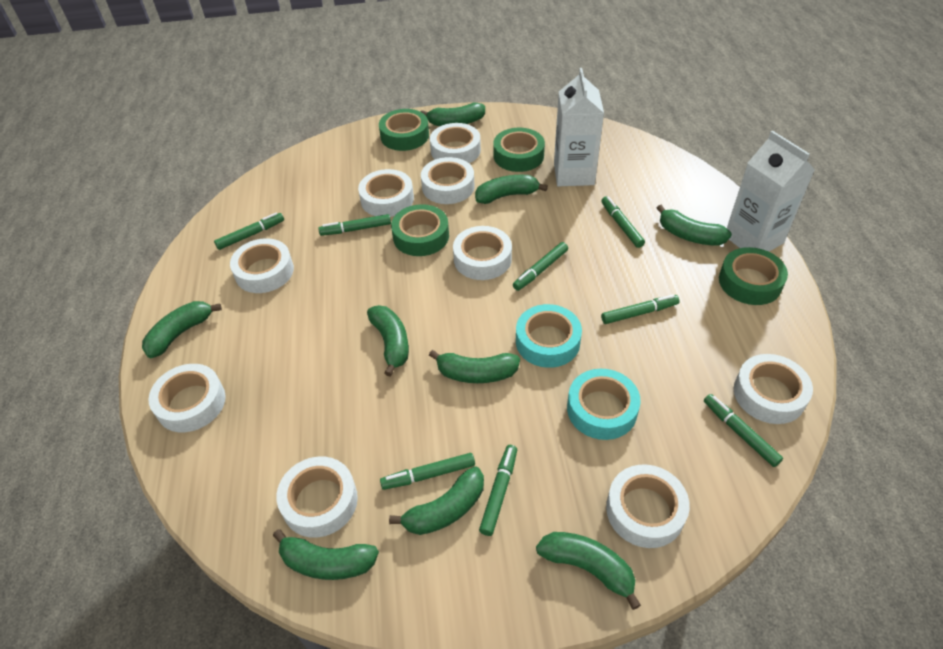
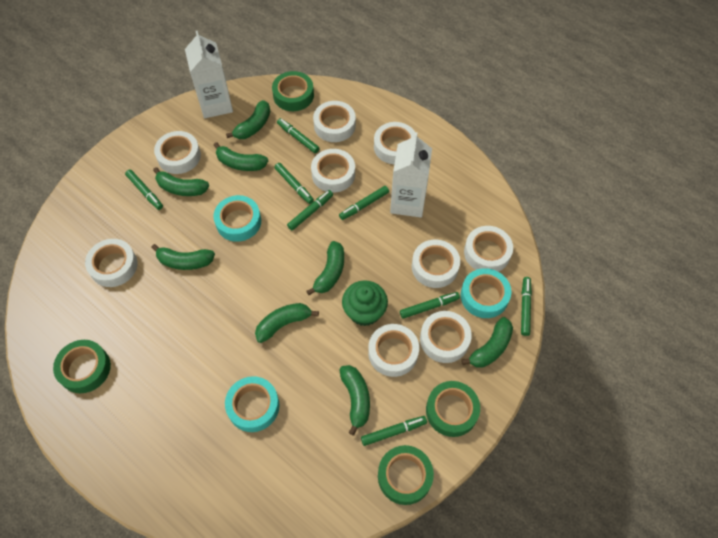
green banana: [142,301,222,358] [273,529,379,580] [367,305,409,376] [389,466,484,535] [420,103,485,126] [429,350,520,383] [475,175,548,204] [536,532,641,610] [657,205,732,246] = 9 -> [151,244,215,270] [153,167,209,196] [213,142,268,171] [226,100,271,139] [255,303,319,343] [306,241,344,295] [340,365,370,435] [461,317,513,368] = 8
green cupcake: none = 0 -> [342,280,388,326] = 1
turquoise tape: [516,304,582,368] [567,369,641,440] = 2 -> [213,195,261,242] [225,376,279,432] [461,268,511,318] = 3

